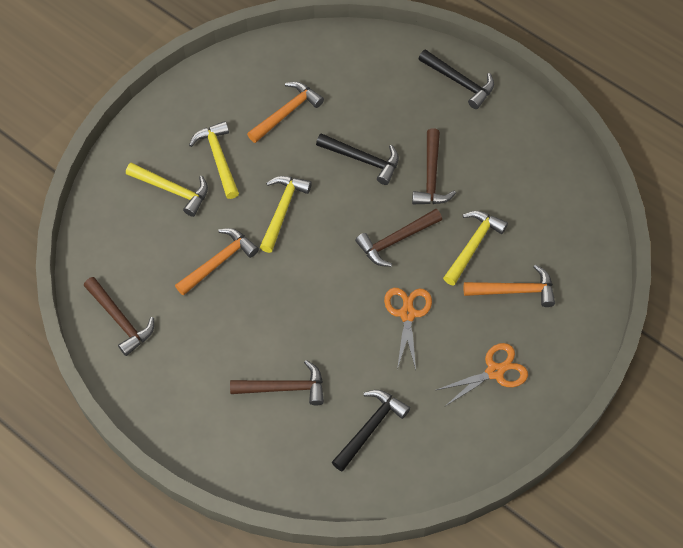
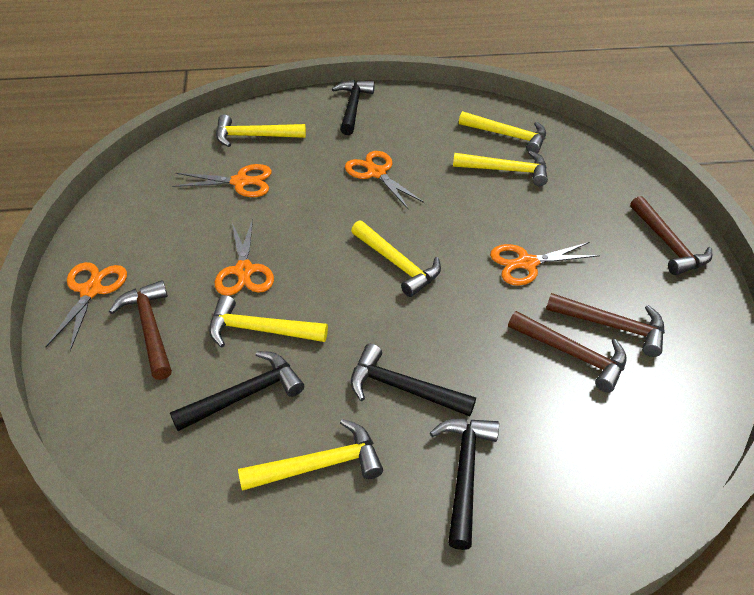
black hammer: [316,133,399,185] [332,390,410,471] [418,49,494,109] = 3 -> [170,351,304,431] [332,80,375,135] [351,344,476,417] [430,419,499,550] = 4
orange hammer: [175,228,259,296] [247,82,324,143] [464,264,555,307] = 3 -> none = 0
orange scissors: [384,288,432,370] [436,343,528,406] = 2 -> [46,262,127,351] [172,164,272,197] [215,219,274,296] [345,151,425,209] [490,242,600,286] = 5
yellow hammer: [126,163,208,217] [189,121,239,199] [260,176,312,253] [443,211,508,286] = 4 -> [209,295,328,347] [216,114,306,147] [238,419,383,491] [351,220,441,297] [453,151,548,186] [459,111,546,153] = 6

